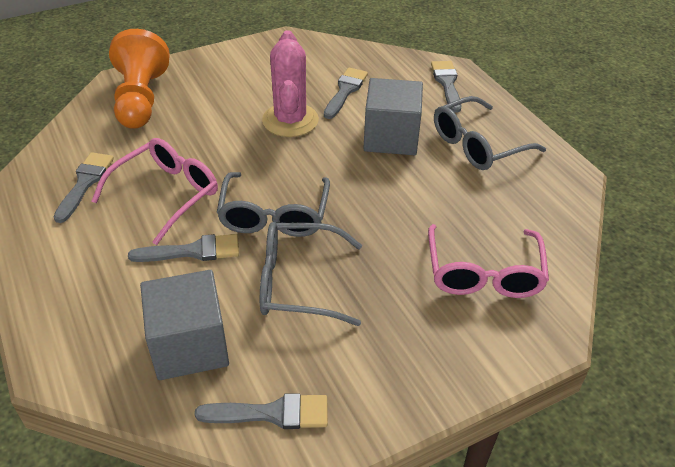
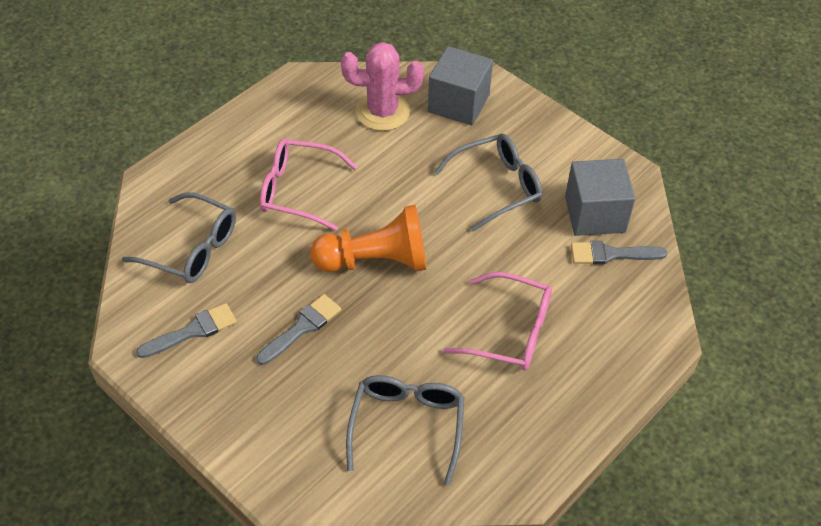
grey brush: [54,152,114,223] [128,234,239,262] [195,393,328,429] [324,68,368,119] [431,61,461,113] = 5 -> [136,303,237,358] [256,294,341,365] [571,241,667,265] = 3

